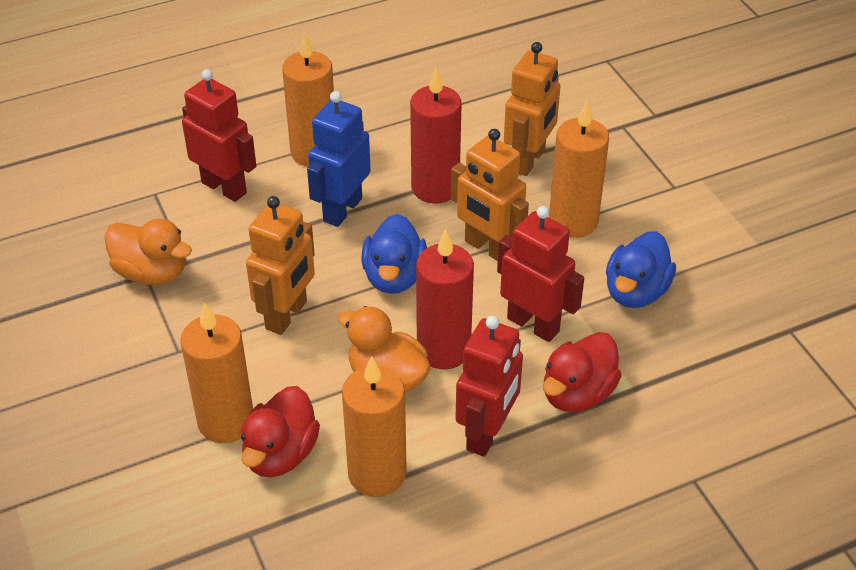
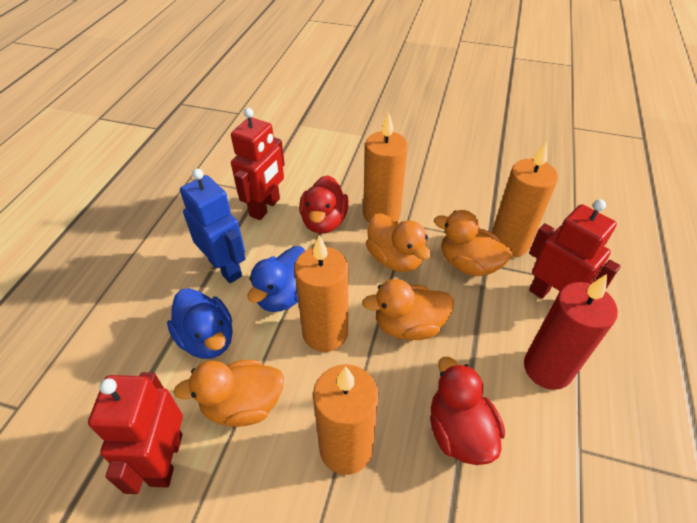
orange duck: [104,219,192,285] [338,306,430,393] = 2 -> [174,360,284,427] [362,279,454,340] [366,213,431,272] [434,210,512,276] = 4
orange robot: [246,196,315,335] [451,129,529,261] [504,42,561,176] = 3 -> none = 0
red candle: [410,68,462,203] [416,229,474,369] = 2 -> [524,274,618,390] = 1

